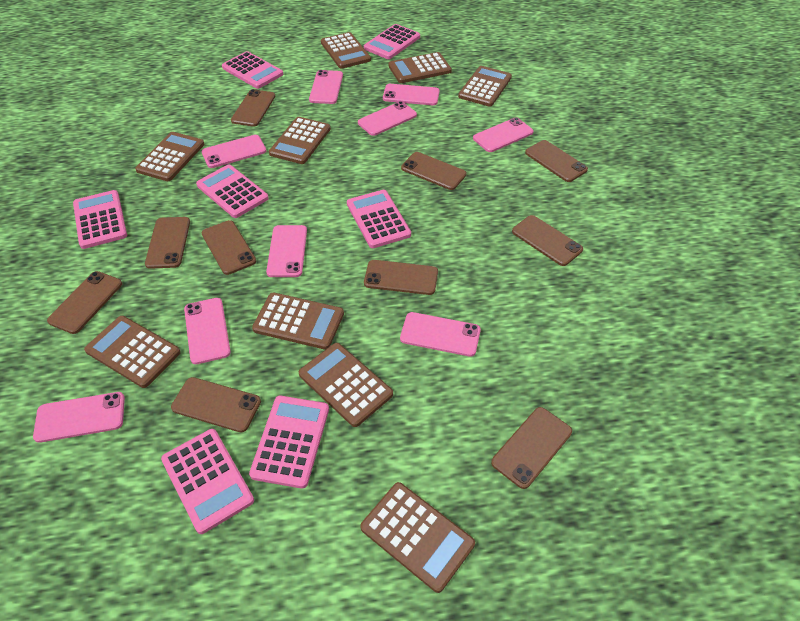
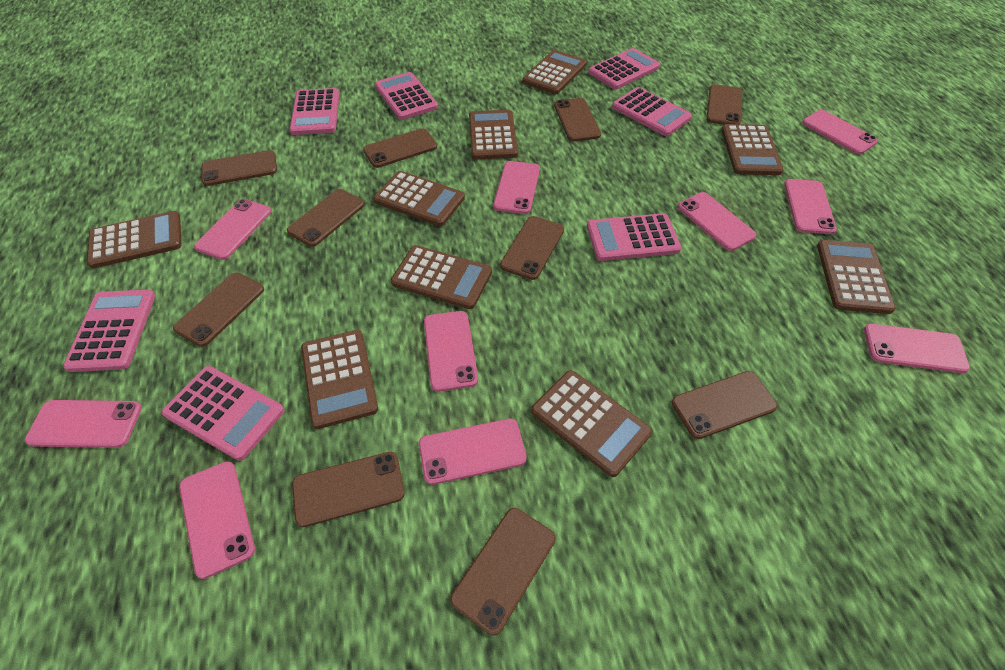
pink phone: [33,392,125,443] [184,298,231,364] [202,135,266,168] [266,225,307,277] [309,70,343,104] [358,101,417,136] [383,84,440,105] [400,312,481,357] [473,117,534,152] = 9 -> [25,400,142,448] [179,461,255,579] [194,199,271,260] [419,419,527,485] [424,311,478,392] [493,161,540,214] [678,192,757,251] [784,179,837,234] [802,110,878,154] [864,324,970,373] = 10

